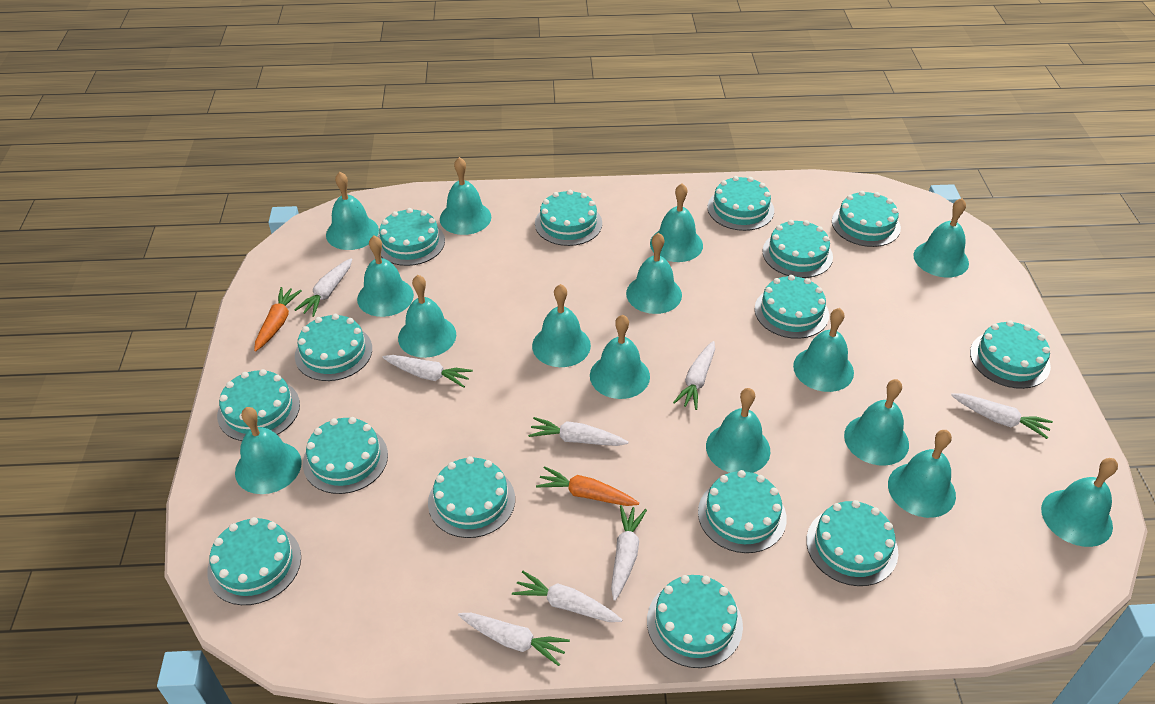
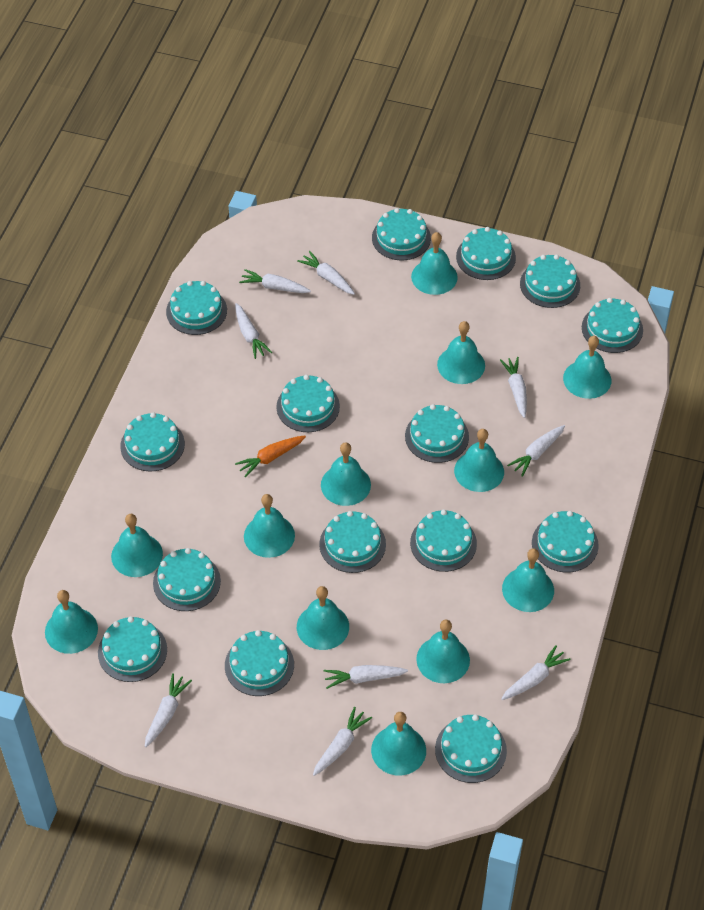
orange carrot: [254,287,302,351] [536,466,639,506] = 2 -> [235,436,306,477] = 1
turquoise bell: [235,407,302,494] [326,172,379,250] [357,236,414,317] [398,275,456,358] [440,157,491,235] [532,284,591,367] [590,315,650,399] [626,233,682,314] [650,183,703,262] [706,388,770,473] [793,308,854,392] [844,379,909,466] [888,430,956,518] [914,198,969,278] [1041,458,1118,547] = 15 -> [45,590,98,654] [111,514,163,577] [244,494,295,558] [297,586,349,650] [321,442,371,506] [371,712,426,776] [411,232,458,295] [416,620,470,683] [437,321,485,384] [454,429,504,492] [502,548,554,612] [563,336,611,399] = 12
white carrot: [295,258,352,317] [382,355,473,388] [458,613,570,666] [512,571,622,622] [528,417,628,446] [611,505,647,601] [673,341,715,410] [951,393,1053,439] = 8 -> [145,673,192,747] [235,303,272,359] [239,269,311,293] [297,251,355,295] [313,707,372,776] [324,665,408,689] [500,357,527,418] [501,645,571,700] [507,425,565,477] = 9

